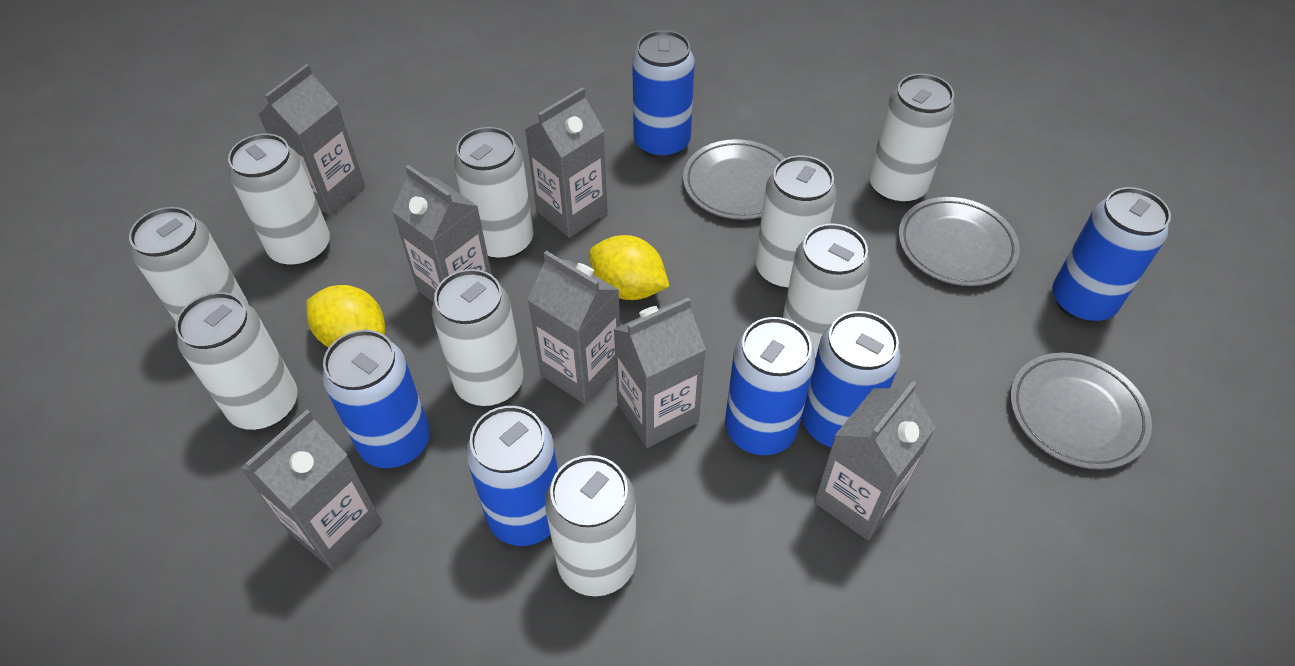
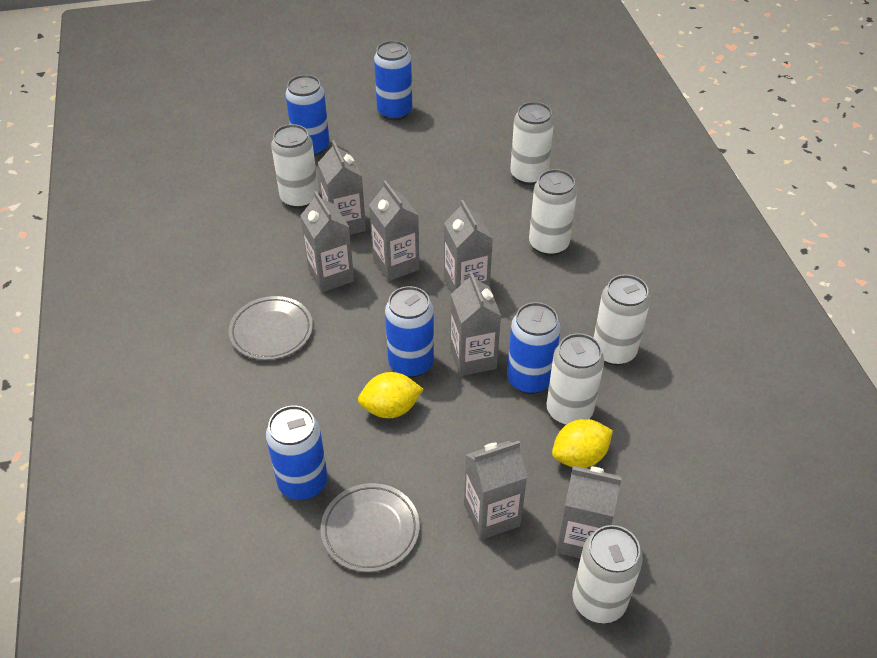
blue can: [322,330,430,468] [466,406,558,546] [632,30,695,159] [725,317,815,455] [802,311,901,448] [1052,187,1171,322] = 6 -> [266,405,328,500] [285,75,330,156] [374,41,412,121] [385,286,434,378] [507,302,561,394] = 5
grey plate: [683,139,785,220] [898,197,1020,286] [1010,353,1152,470] = 3 -> [229,296,313,360] [321,483,420,572] = 2
white can: [129,207,248,322] [175,292,297,430] [228,134,330,267] [432,269,523,406] [454,127,533,260] [545,455,637,596] [755,155,837,290] [783,224,870,359] [869,74,955,204] = 9 -> [271,124,319,209] [510,102,554,185] [529,169,577,256] [546,333,604,425] [573,525,643,623] [594,274,650,365] = 6

